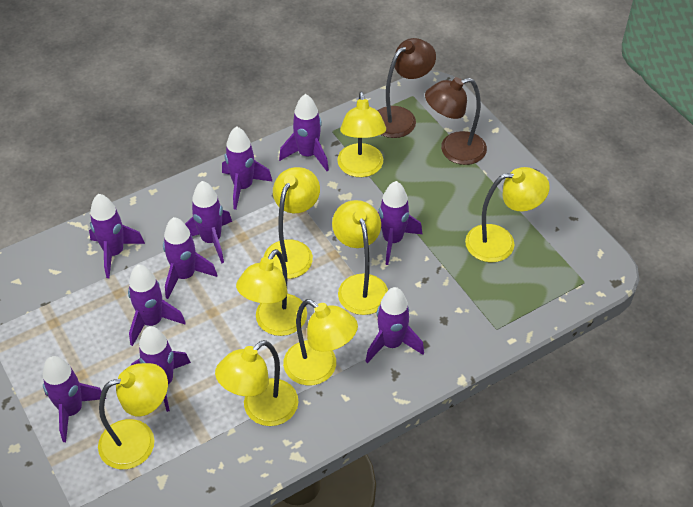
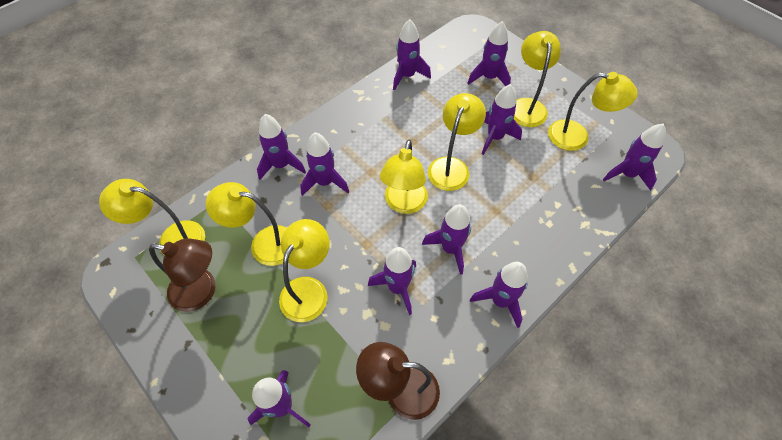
yellow lamp: [98,363,168,469] [215,340,299,426] [236,249,307,336] [264,167,320,279] [283,299,358,385] [332,200,388,315] [337,92,386,177] [465,167,550,262] = 8 -> [99,179,205,255] [206,182,287,266] [279,219,330,322] [380,140,428,214] [428,93,486,191] [514,31,561,127] [548,72,638,151] = 7

